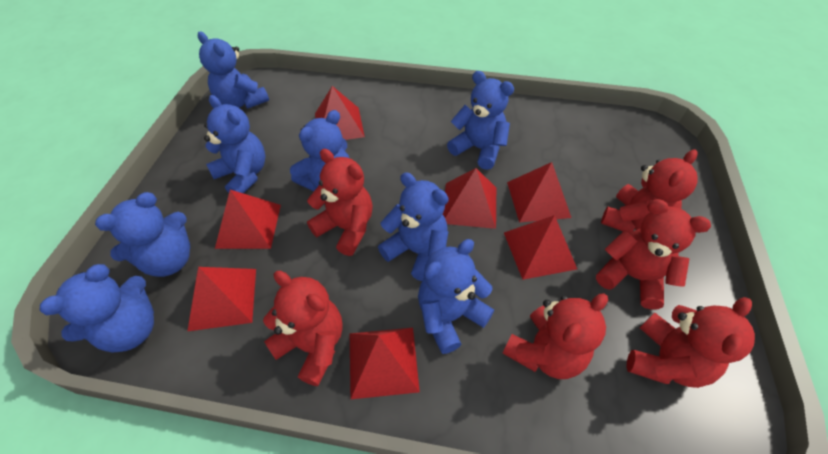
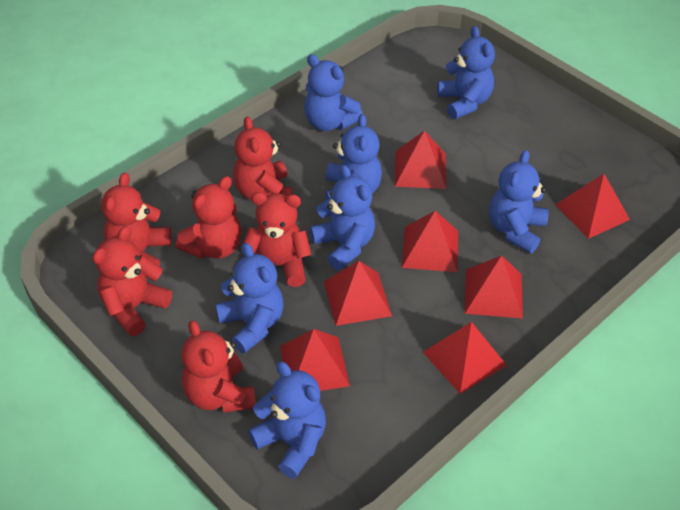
blue teddy bear: [40,264,154,353] [95,192,190,277] [197,31,269,109] [204,95,266,194] [290,110,349,191] [378,172,449,281] [418,239,494,354] [447,71,514,170] = 8 -> [215,243,284,354] [248,361,326,478] [304,54,363,131] [310,165,375,270] [325,114,382,200] [437,26,495,119] [489,150,549,254] = 7

